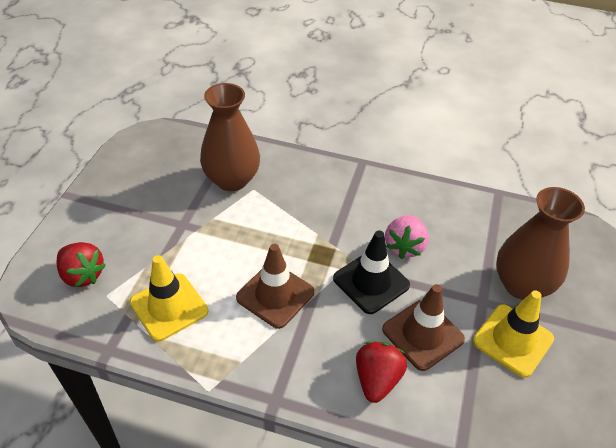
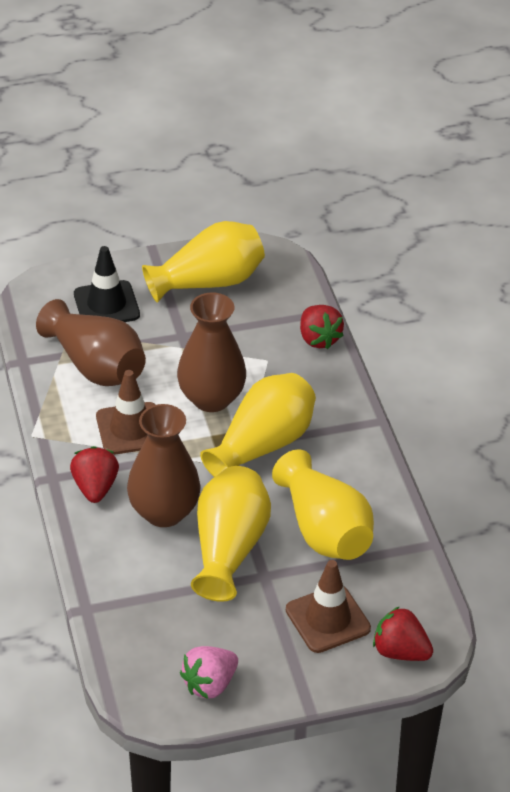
brown vase: [200,83,260,191] [496,187,585,300] = 2 -> [36,299,146,386] [127,404,201,527] [177,293,246,412] = 3
red strawberry: [57,242,106,287] [356,342,407,403] = 2 -> [70,446,119,503] [300,305,344,349] [373,606,433,661] = 3
yellow traffic cone: [130,255,208,341] [473,291,554,378] = 2 -> none = 0
yellow vase: none = 0 -> [142,221,265,303] [191,466,271,602] [200,373,316,477] [272,449,374,560] = 4

